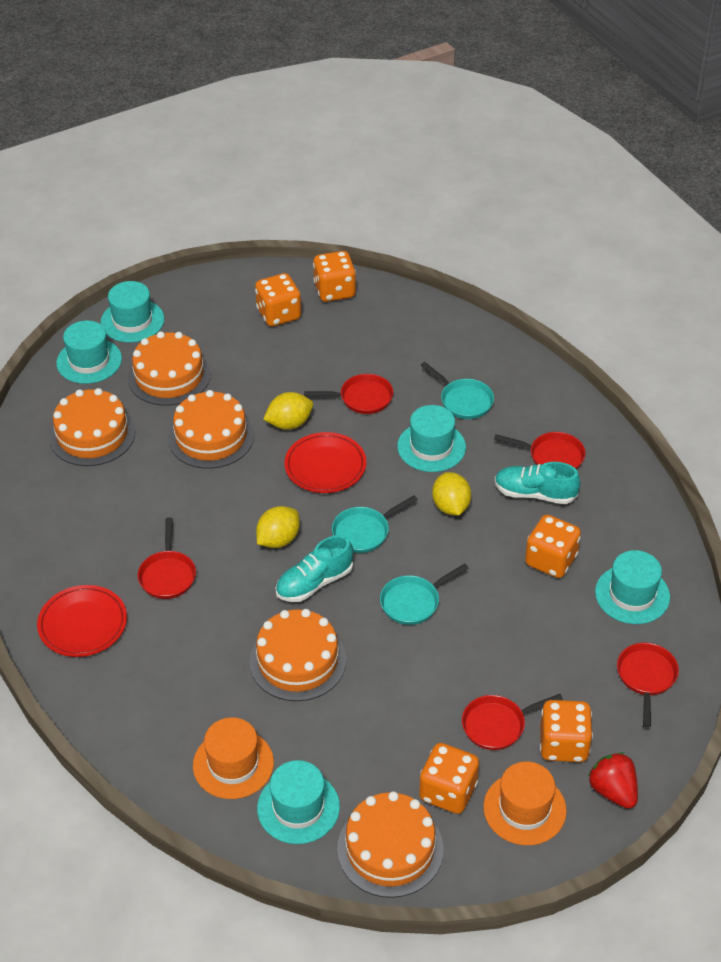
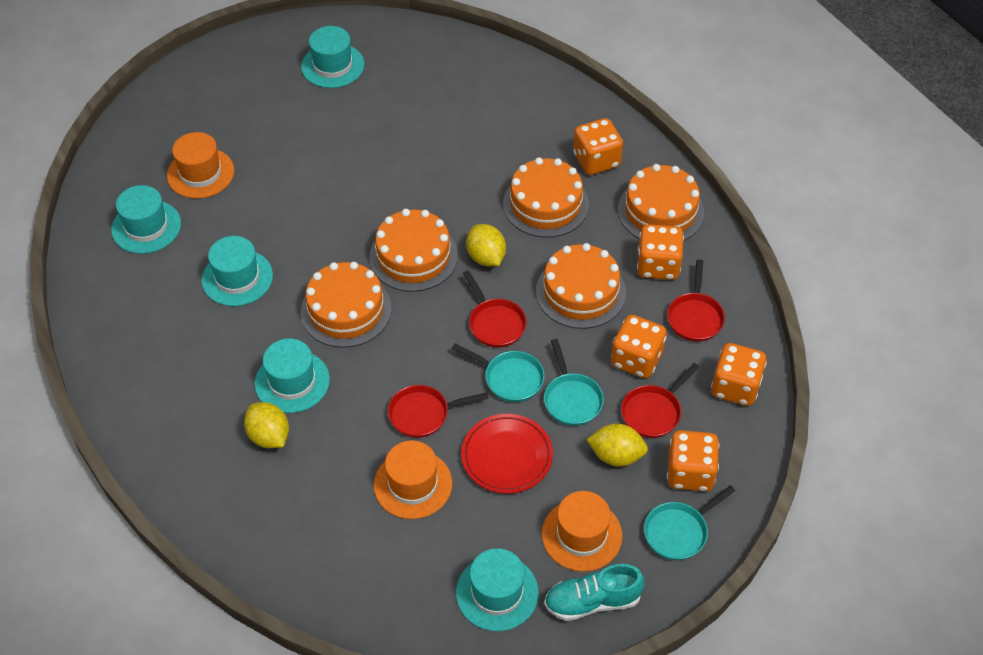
orange hat: [193,717,274,799] [483,762,567,845] = 2 -> [167,132,234,199] [374,440,452,519] [542,491,622,572] = 3
red pan: [138,518,196,599] [304,374,393,414] [462,694,563,750] [494,432,586,469] [617,643,679,727] = 5 -> [388,385,488,438] [463,270,527,348] [621,363,699,438] [667,259,725,342] = 4
red plate: [37,585,127,657] [285,432,366,493] = 2 -> [461,414,553,494] = 1
red strawberry: [588,752,638,809] = 1 -> none = 0
turquoise shoe: [275,535,353,602] [495,462,580,504] = 2 -> [544,564,645,621] = 1

